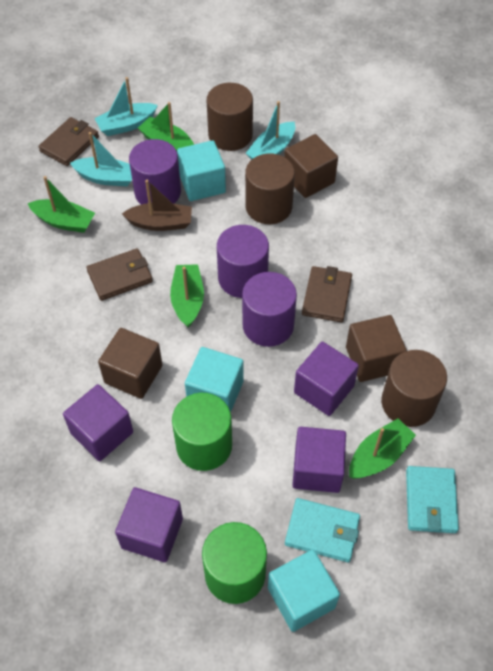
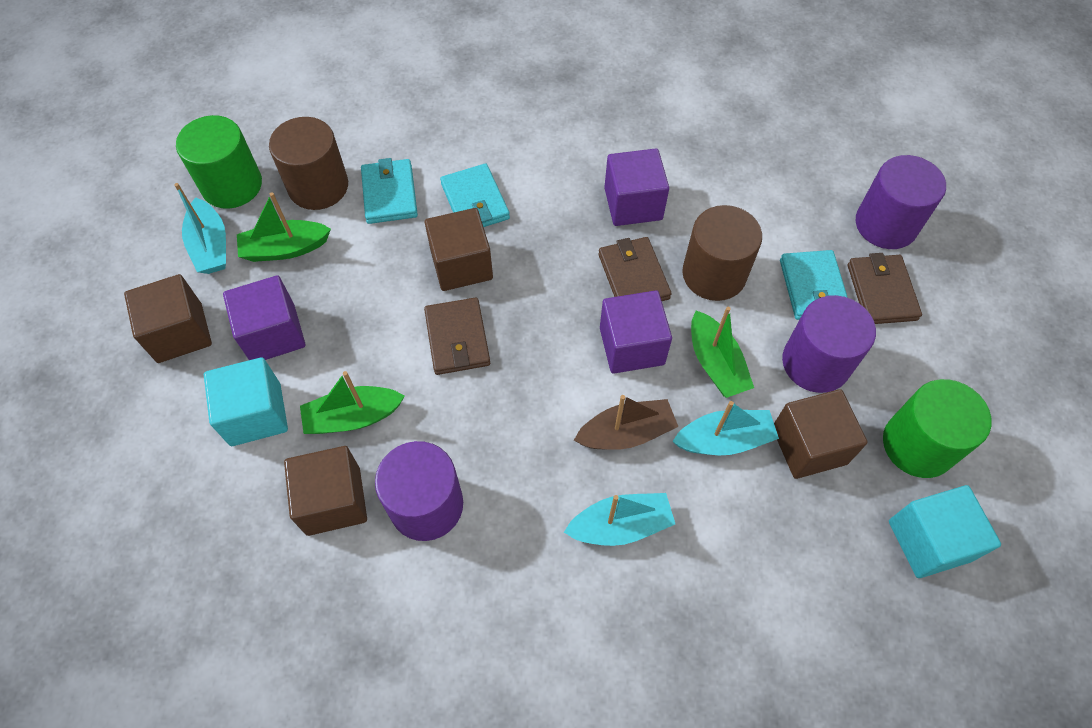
brown cube: [98,328,163,399] [284,134,338,198] [346,315,407,382] = 3 -> [124,274,212,363] [284,446,367,536] [425,208,493,291] [774,389,868,479] = 4
brown cylinder: [206,83,253,151] [245,154,295,224] [381,350,447,427] = 3 -> [269,117,348,210] [682,205,762,301] = 2
green boat: [28,176,95,233] [138,102,194,151] [170,264,204,328] [349,419,416,479] = 4 -> [237,192,331,262] [300,371,405,434] [691,307,754,398] = 3
purple cube: [63,384,133,461] [115,487,183,562] [292,427,346,493] [294,342,359,416] = 4 -> [223,275,305,360] [600,290,672,374] [604,148,669,226] = 3
turquoise cube: [177,140,226,201] [185,347,244,412] [268,550,340,632] = 3 -> [204,357,288,446] [889,485,1001,578] = 2
turquoise wallet: [285,498,360,562] [406,466,459,533] = 2 -> [361,158,418,224] [440,163,510,227] [780,250,848,320] = 3

